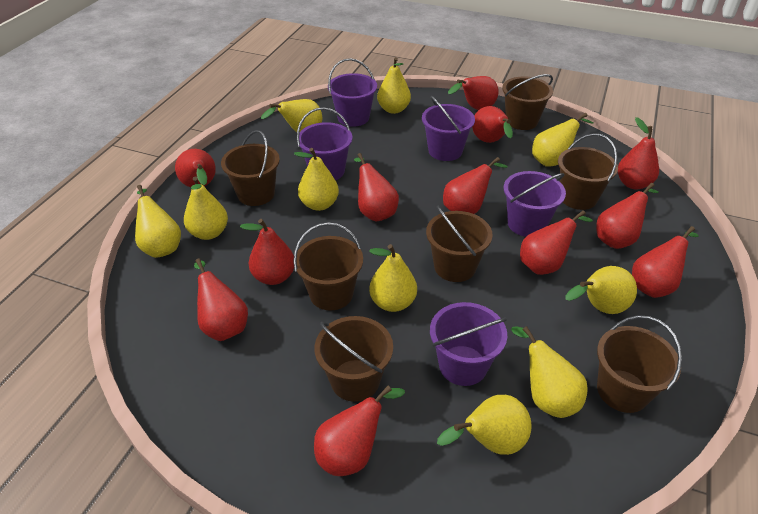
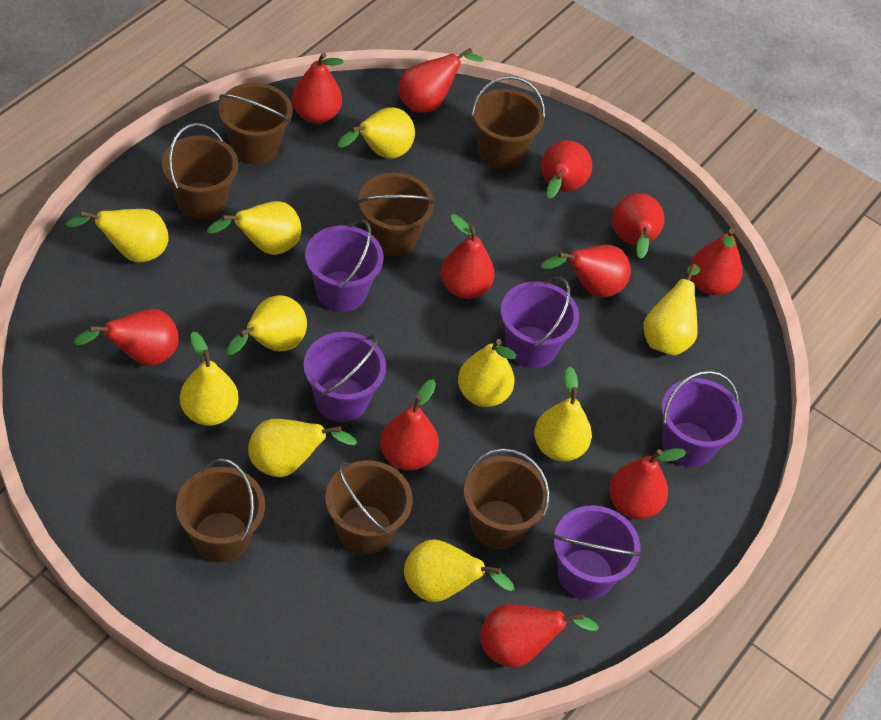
red pear: [175,149,216,187] [194,258,248,341] [240,219,294,285] [314,386,405,476] [354,153,399,221] [443,157,508,214] [448,76,499,110] [472,106,513,143] [520,210,593,275] [596,183,658,249] [618,117,659,190] [632,226,699,298] = 12 -> [74,309,179,366] [292,52,344,124] [380,379,439,470] [398,48,483,113] [441,214,495,299] [480,604,599,668] [541,140,592,198] [541,245,631,298] [609,448,686,519] [612,193,664,259] [690,229,743,295] = 11

